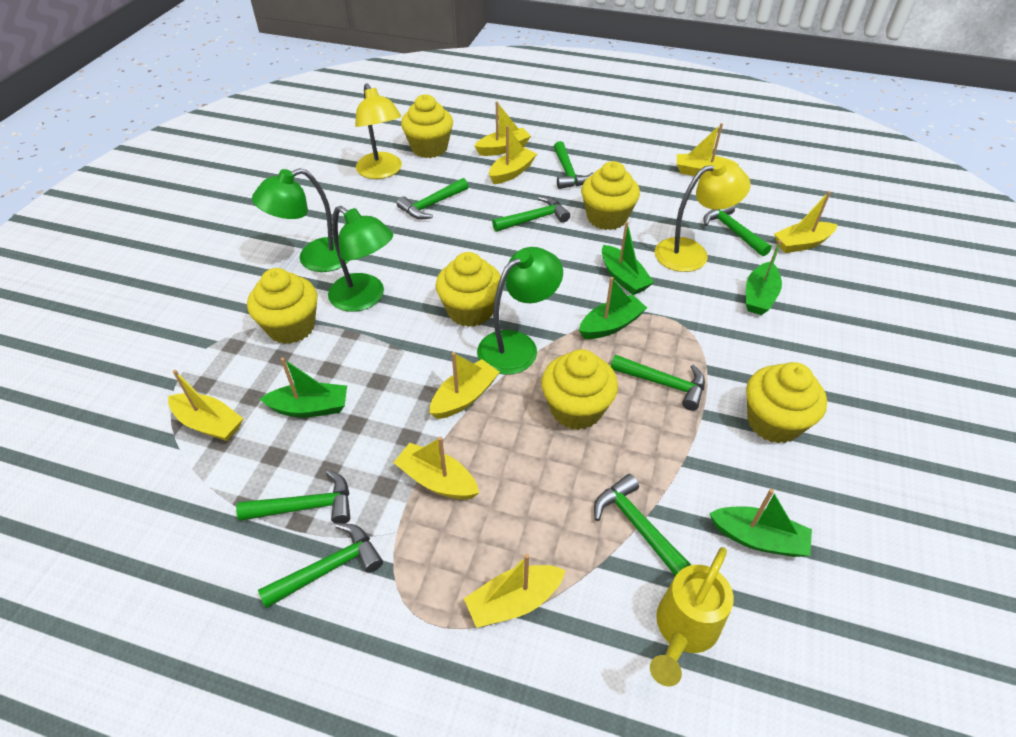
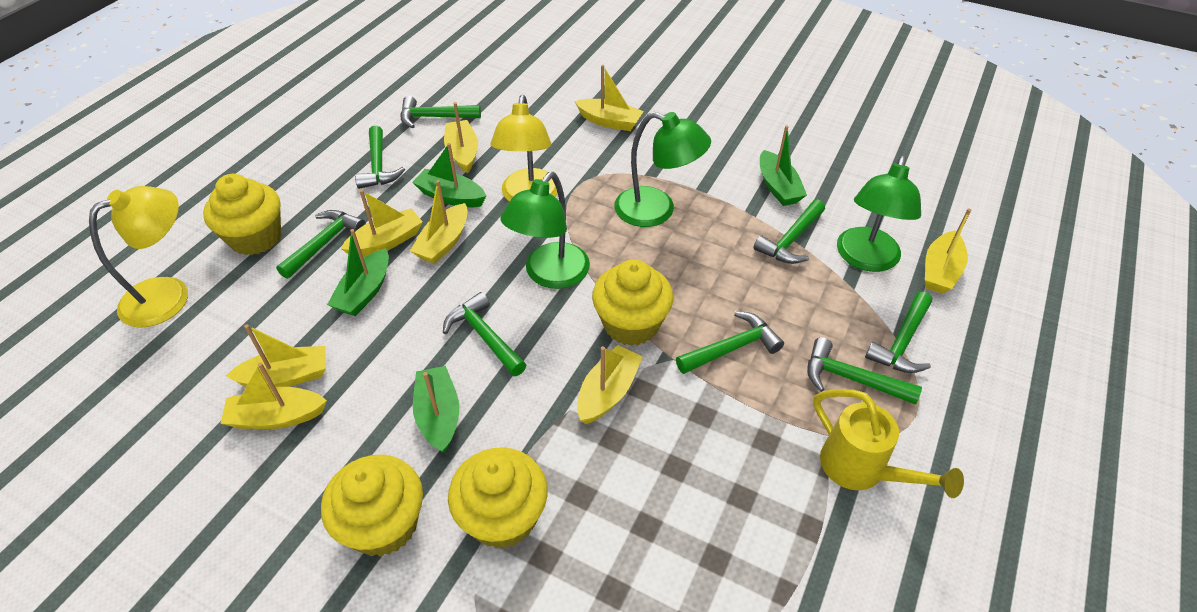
green boat: [260,358,347,417] [579,277,647,339] [602,222,654,295] [709,489,812,557] [746,240,782,315] = 5 -> [327,229,389,316] [412,143,486,207] [413,366,459,453] [760,125,807,206] = 4
yellow cupcake: [247,268,318,344] [401,94,453,158] [436,252,501,327] [541,349,618,430] [581,161,640,230] [746,362,827,443] = 6 -> [203,174,281,255] [321,455,423,557] [448,447,548,549] [592,259,673,346] = 4

